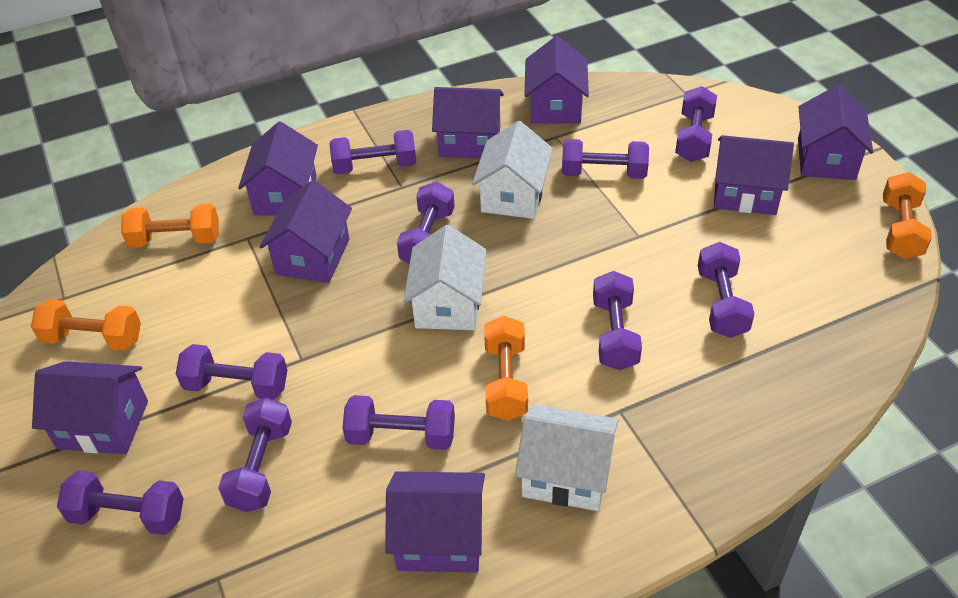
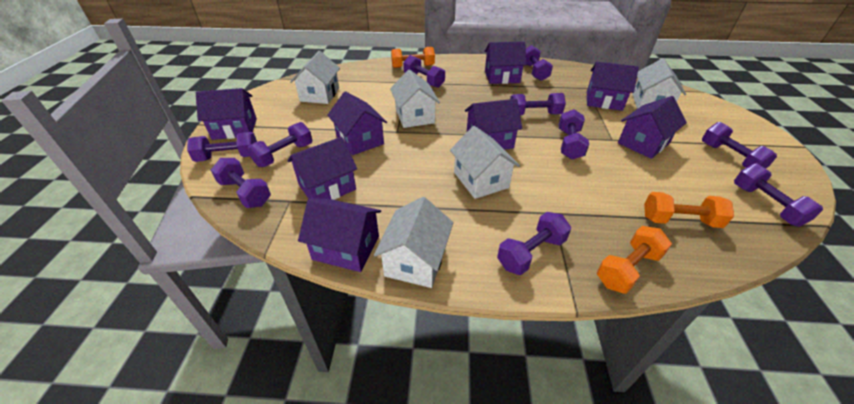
orange dumbbell: [31,299,141,351] [121,204,219,248] [484,316,528,421] [883,172,932,259] = 4 -> [391,47,435,68] [597,226,672,294] [644,192,734,228] = 3
white house: [403,225,487,330] [472,121,553,219] [515,404,618,511] = 3 -> [290,51,340,104] [374,197,454,288] [390,69,440,128] [450,126,520,199] [632,58,686,109] = 5

